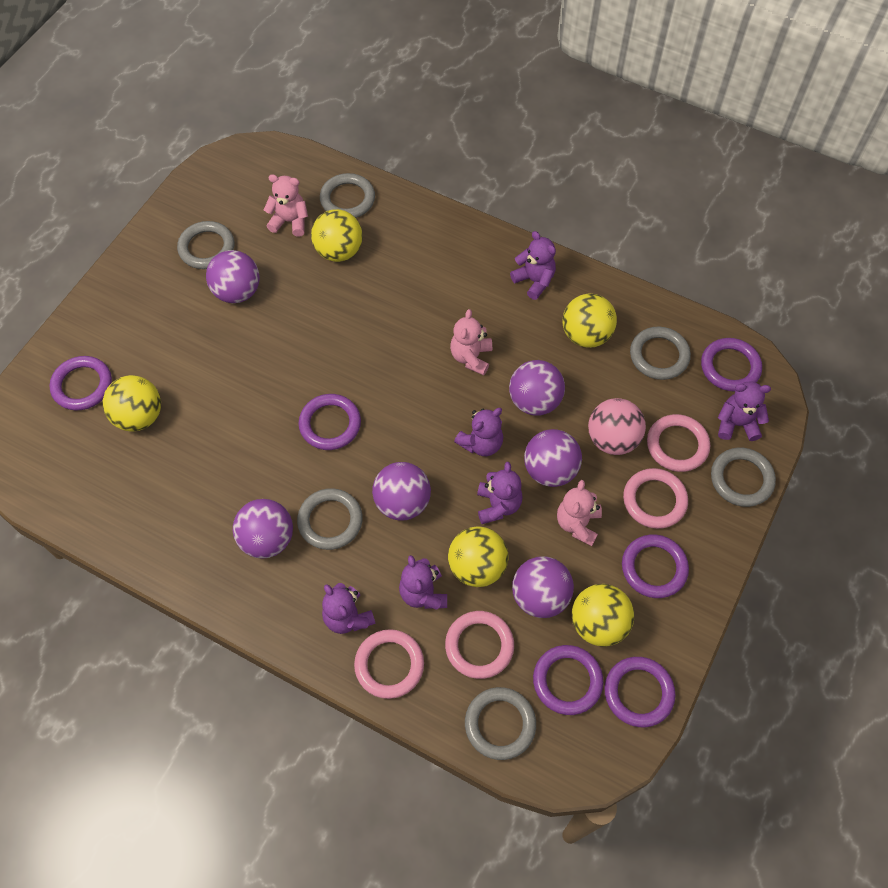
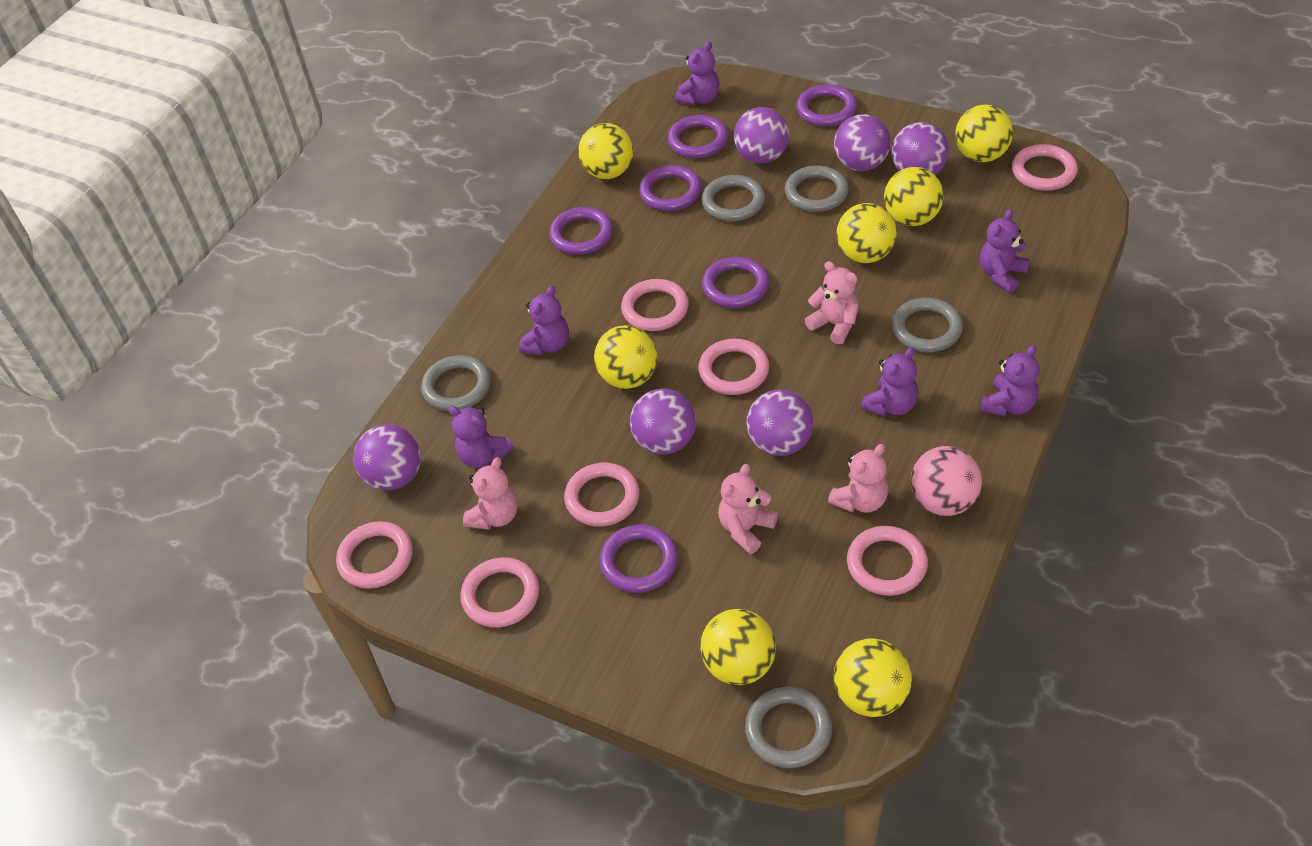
grey ring: [177,221,234,269] [297,488,363,550] [320,173,375,218] [465,687,536,760] [630,327,691,380] [711,448,776,507] = 6 -> [421,355,491,411] [702,175,765,221] [745,687,832,768] [785,165,849,212] [892,298,963,352] = 5
pink ring: [354,629,424,699] [445,611,514,679] [623,468,688,529] [647,414,710,472] = 4 -> [336,521,413,589] [461,557,539,628] [564,463,640,527] [621,279,689,331] [698,338,769,395] [847,526,928,596] [1012,144,1078,191] = 7
pink teddy bear: [264,174,308,237] [450,309,492,375] [557,480,602,546] = 3 -> [463,457,518,530] [718,464,778,554] [805,261,858,344] [828,444,889,513] = 4
yellow ball: [103,375,161,432] [311,209,363,262] [448,527,508,587] [563,293,617,348] [572,584,634,647] = 5 -> [578,123,633,179] [594,325,657,389] [700,609,776,685] [834,639,912,717] [836,203,897,263] [884,167,943,226] [955,105,1013,162] = 7

